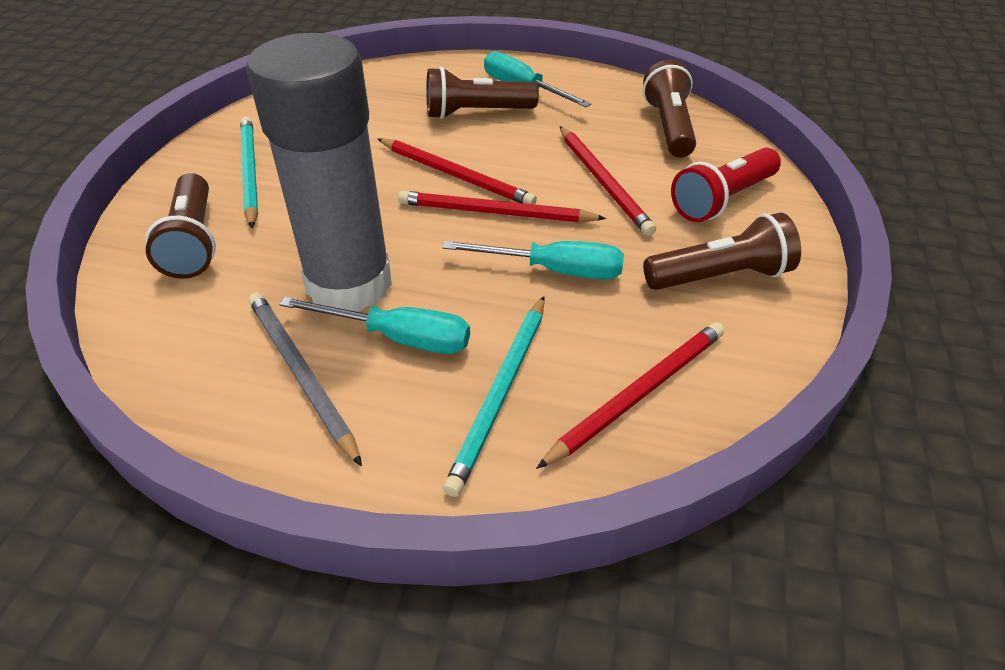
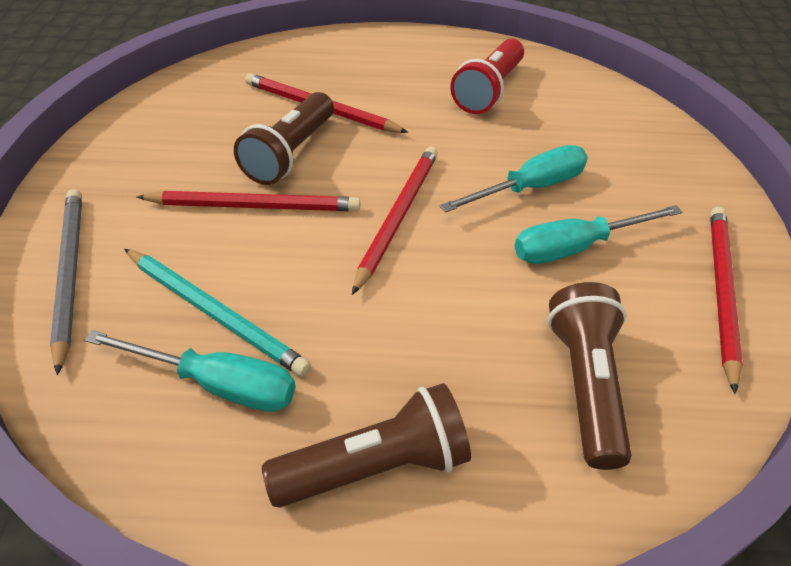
brown flashlight: [145,173,216,279] [426,67,539,119] [643,60,696,158] [643,212,801,290] = 4 -> [234,92,334,185] [262,383,471,508] [548,282,632,470] = 3
grey glue stick: [246,33,392,312] = 1 -> none = 0
turquoise pencil: [240,117,258,228] [443,296,545,497] = 2 -> [124,249,311,377] = 1

